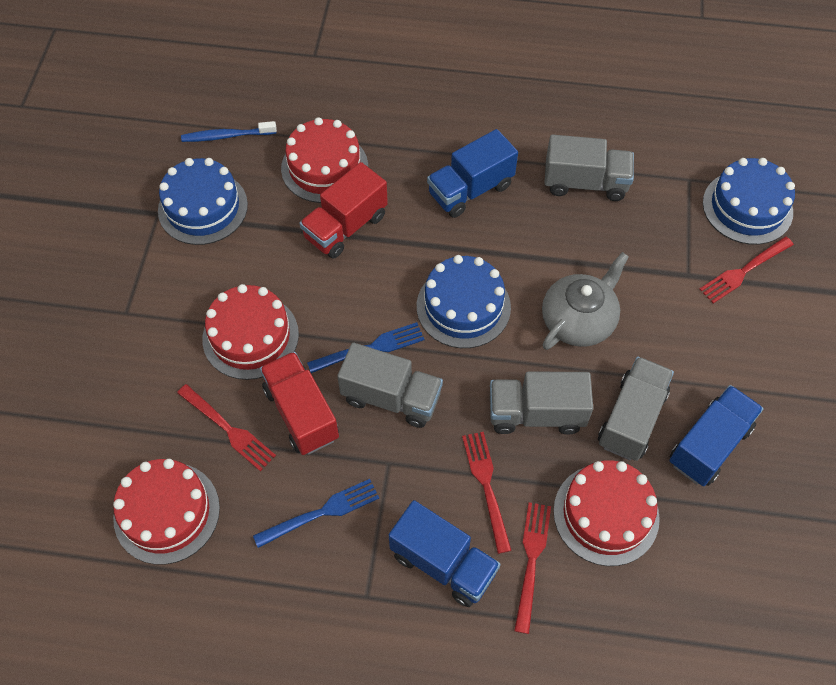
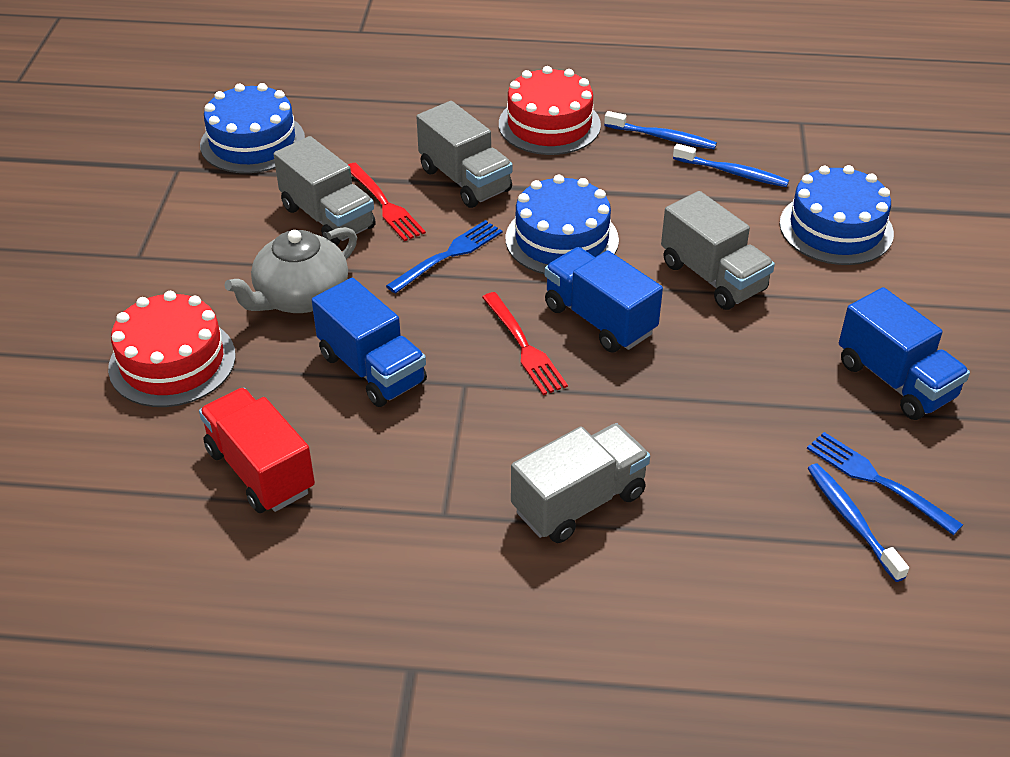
blue toothbrush: [181,121,277,142] = 1 -> [604,111,717,149] [673,144,789,187] [807,463,909,582] = 3
red cake: [113,459,220,565] [202,284,299,380] [281,117,368,203] [553,460,660,566] = 4 -> [108,291,236,407] [499,66,601,155] = 2
red fork: [177,384,276,471] [462,432,512,554] [514,502,551,634] [699,237,794,303] = 4 -> [348,163,426,241] [482,292,568,395] = 2
red truck: [260,352,339,455] [300,162,388,259] = 2 -> [199,388,315,513] = 1

